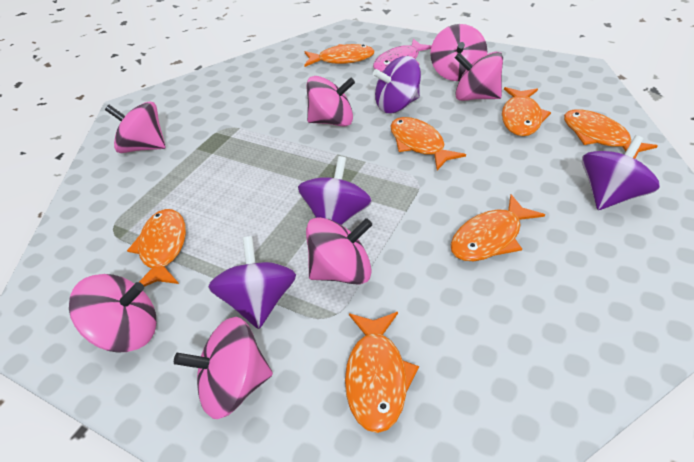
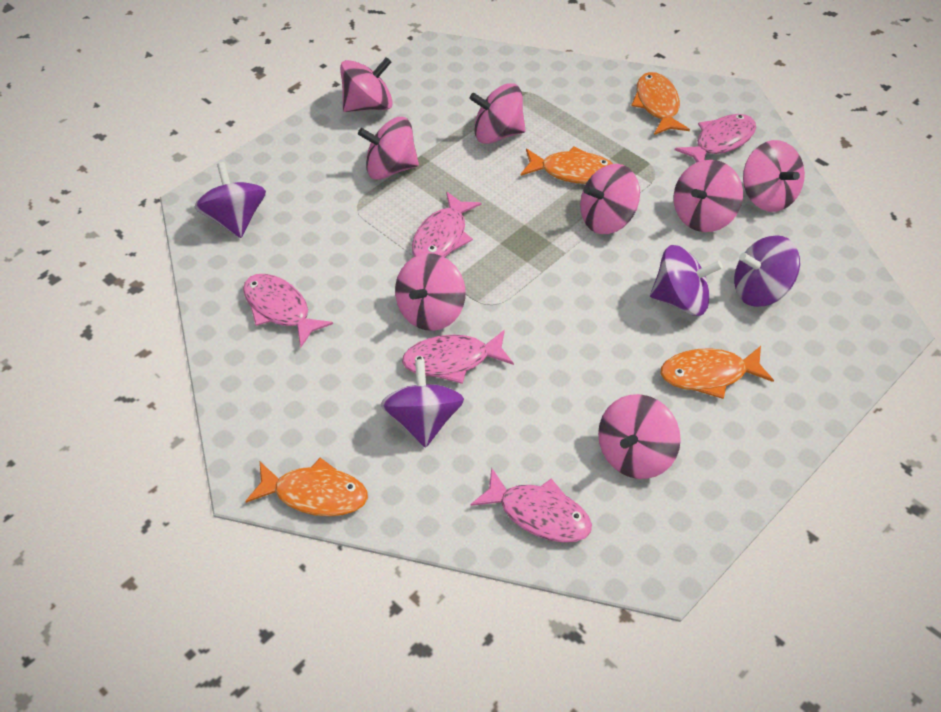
orange fish: [127,209,186,287] [304,44,375,67] [345,312,419,433] [390,117,466,170] [451,194,545,261] [502,87,551,136] [564,109,657,159] = 7 -> [245,458,368,516] [520,146,613,184] [631,72,690,135] [661,346,774,399] = 4
pink fish: [373,38,432,72] = 1 -> [243,274,333,347] [402,330,514,384] [412,191,482,257] [470,467,592,542] [675,114,756,162] = 5
pink spinning top: [69,274,156,353] [105,101,166,153] [174,317,273,419] [306,217,372,285] [307,76,355,126] [430,24,487,81] [455,52,503,101] = 7 -> [340,57,393,112] [358,117,419,180] [395,253,466,331] [470,83,526,144] [580,164,640,234] [598,394,681,479] [674,160,743,232] [743,140,805,212] = 8

